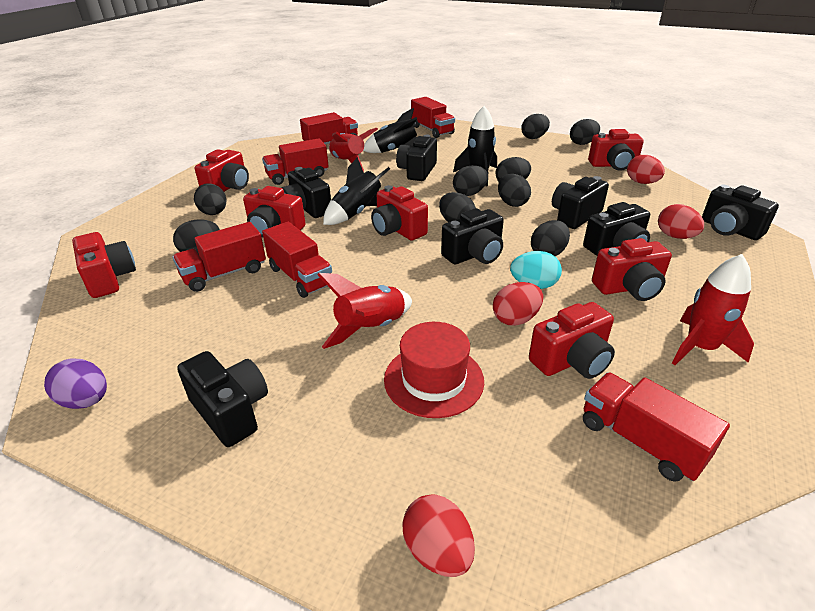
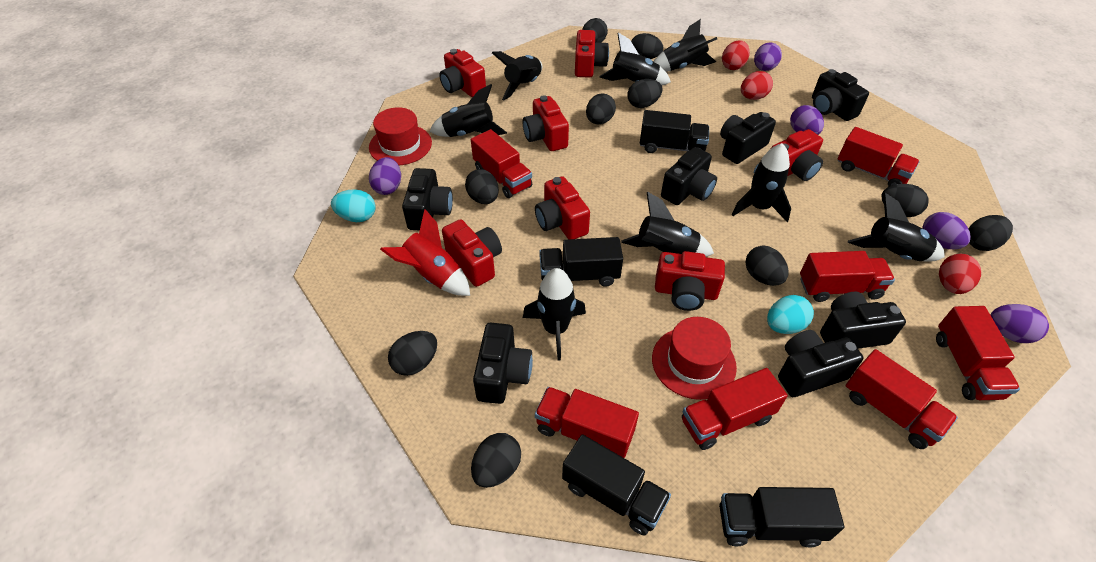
black egg: [173,219,220,254] [194,183,226,215] [439,192,476,222] [453,165,488,196] [496,157,531,182] [498,174,531,207] [521,114,550,139] [531,220,570,256] [570,119,600,145] = 9 -> [388,331,437,376] [465,169,499,204] [471,433,521,488] [582,18,608,43] [586,93,616,124] [628,79,662,108] [631,33,663,59] [746,246,788,286] [881,184,929,217] [968,215,1013,251] = 10
black rocket: [323,157,390,225] [363,108,417,153] [453,106,497,186] = 3 -> [429,84,507,137] [492,51,542,101] [523,268,586,361] [599,33,671,85] [621,192,714,257] [653,19,717,72] [732,143,791,222] [848,193,945,261] = 8
black truck: none = 0 -> [539,237,623,287] [562,434,671,535] [640,110,709,153] [719,487,844,548] = 4
purple egg: [44,358,107,409] = 1 -> [369,157,401,195] [754,42,782,71] [790,105,824,135] [923,212,971,249] [991,304,1049,343] = 5
red egg: [402,494,475,577] [493,282,543,326] [627,155,665,184] [658,204,704,239] = 4 -> [722,40,750,70] [741,71,773,100] [939,254,981,294] = 3
red hat: [384,322,484,418] = 1 -> [369,107,432,165] [652,317,737,400] = 2
red rocket: [317,273,412,349] [329,128,378,171] [672,254,754,365] = 3 -> [380,209,470,296] = 1
red truck: [173,222,266,292] [262,138,329,185] [262,222,332,298] [300,112,358,144] [411,97,455,138] [583,372,730,482] = 6 -> [471,129,532,198] [535,387,639,458] [682,368,788,450] [800,251,895,302] [838,127,919,187] [846,349,958,449] [936,306,1020,400] = 7
turquoise egg: [510,251,562,289] = 1 -> [331,189,376,222] [767,295,814,334] = 2

